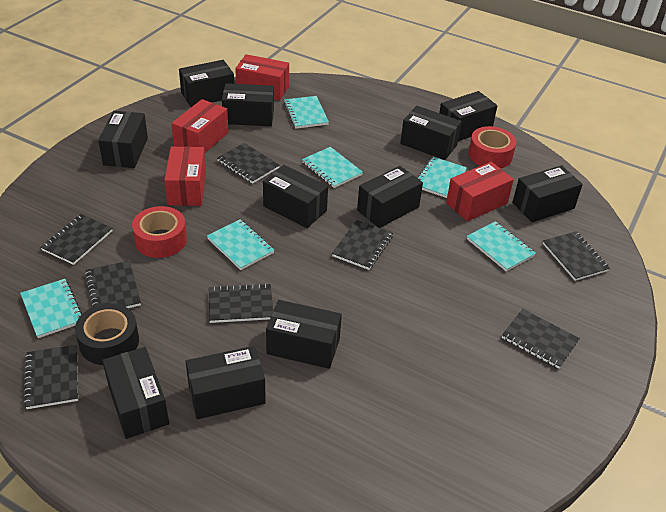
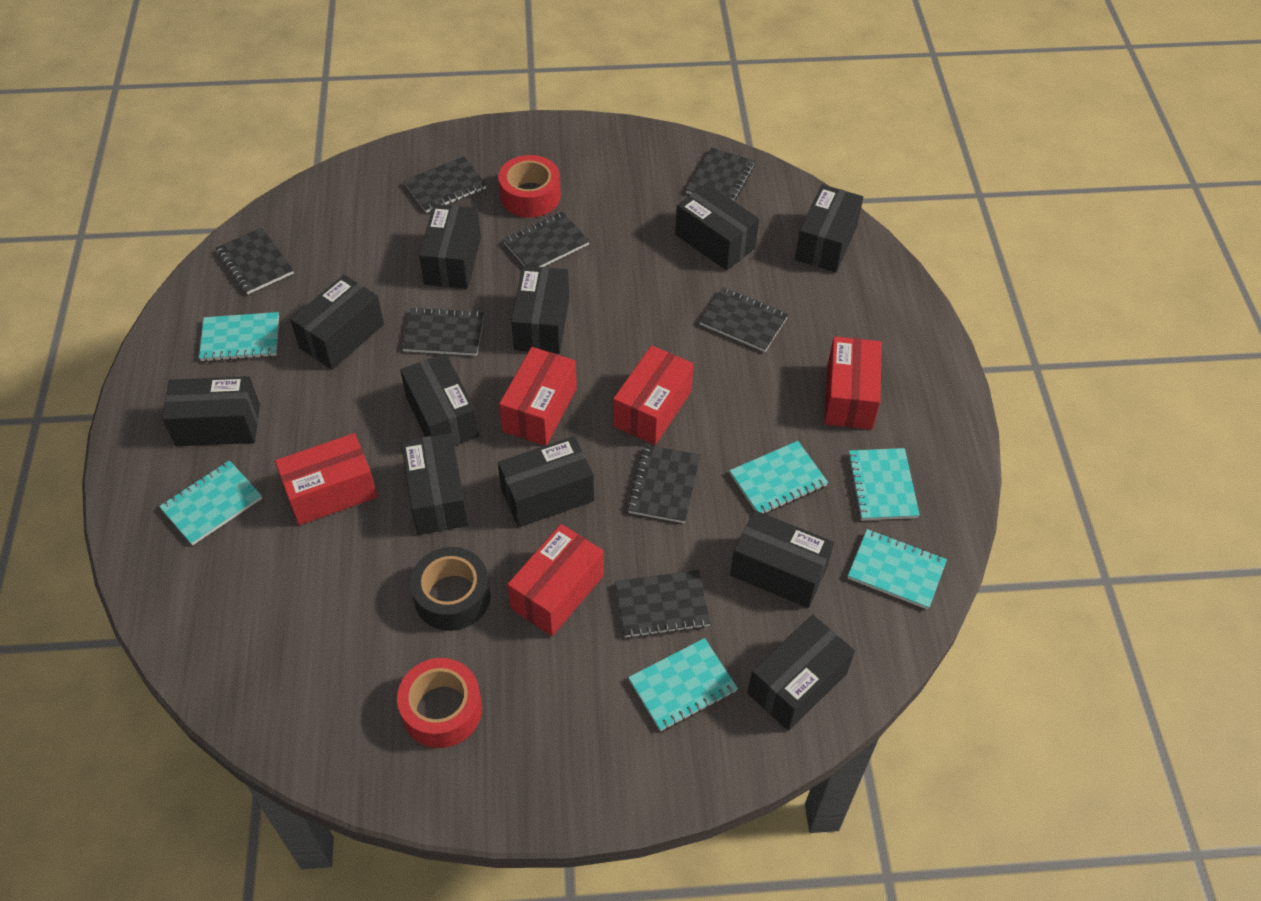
red box: [164,146,206,206] [171,99,229,153] [235,54,289,101] [446,162,514,221] = 4 -> [275,433,377,525] [499,347,577,446] [507,524,604,636] [613,345,694,445] [824,336,882,430] = 5

